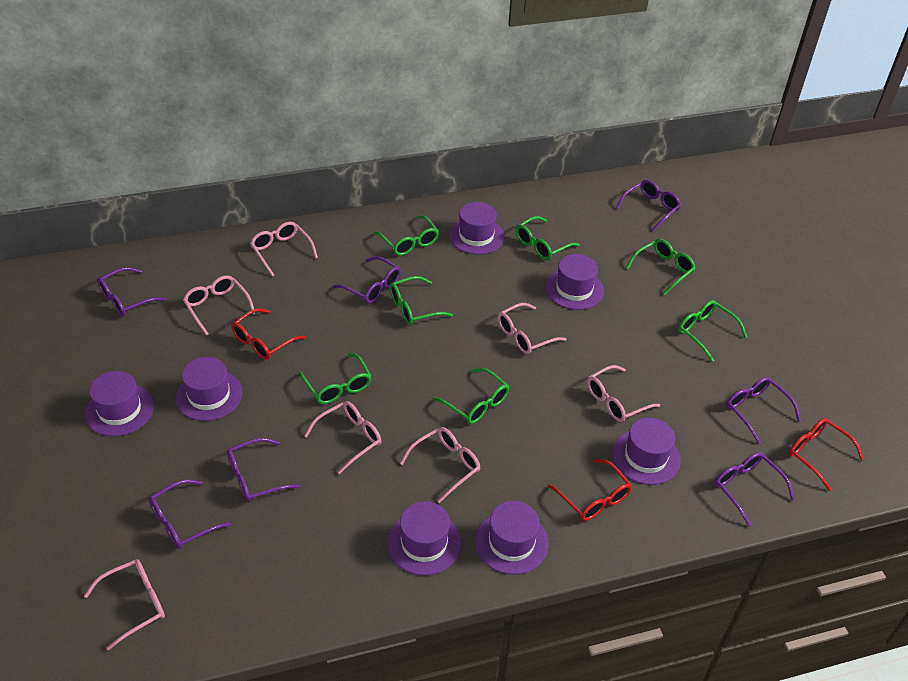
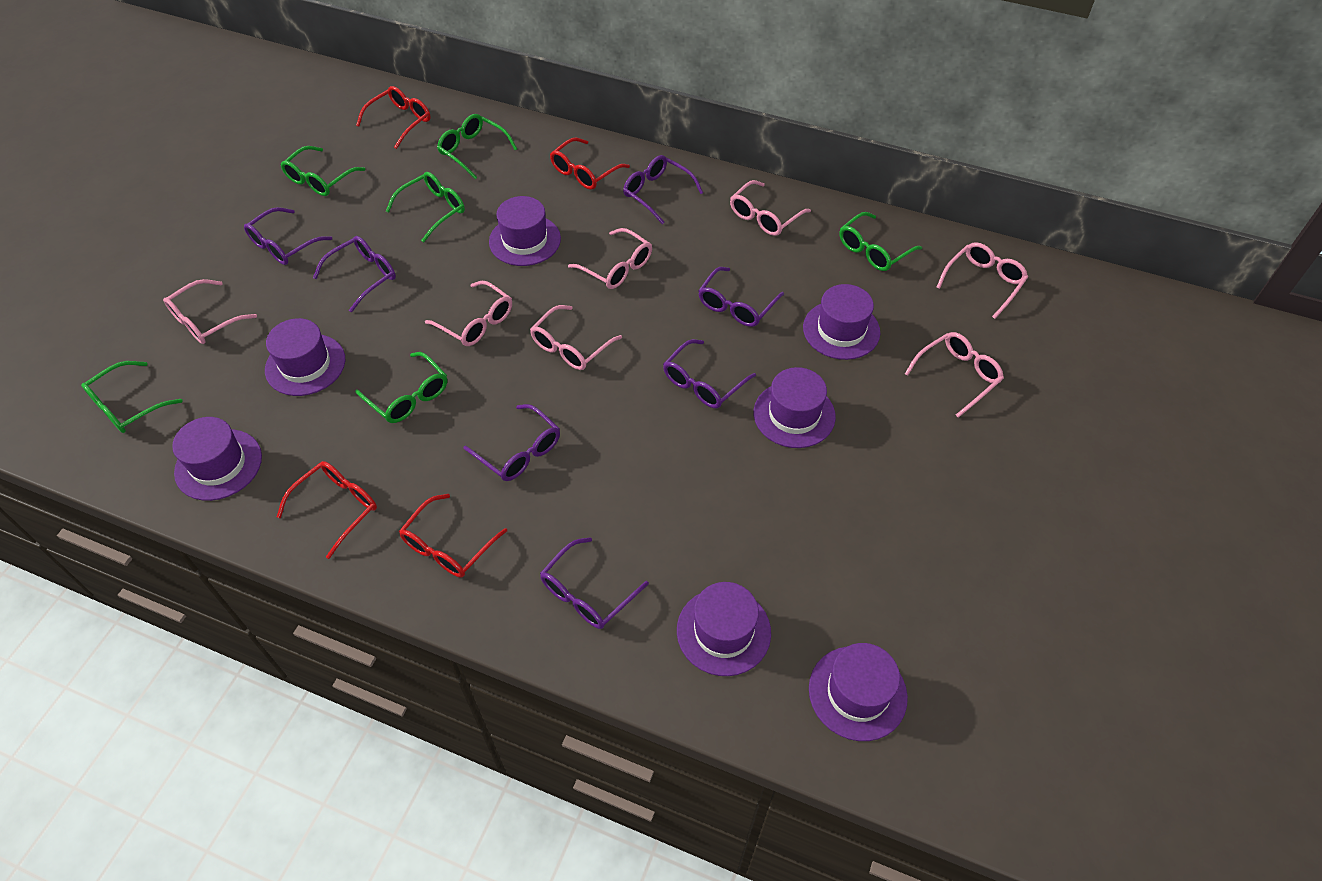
green glasses: [299,353,372,404] [374,215,439,256] [389,276,453,325] [433,368,509,424] [516,216,580,260] [626,239,696,295] [678,300,747,362] = 7 -> [81,361,183,433] [281,146,365,196] [355,352,447,423] [386,172,465,242] [437,114,517,179] [839,212,922,271] = 6
red glasses: [231,308,305,360] [548,459,632,521] [789,418,864,491] = 3 -> [277,461,377,559] [356,86,431,149] [399,494,507,578] [550,138,630,190] = 4

